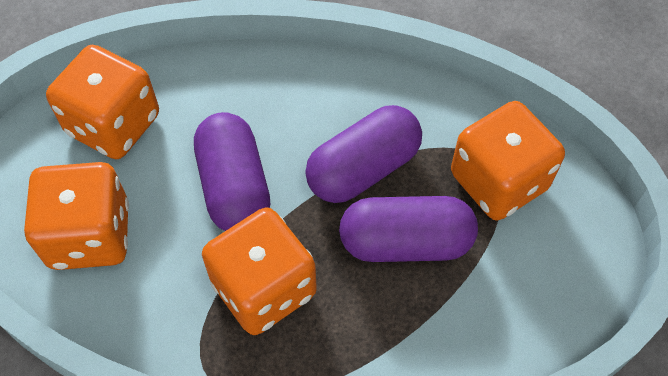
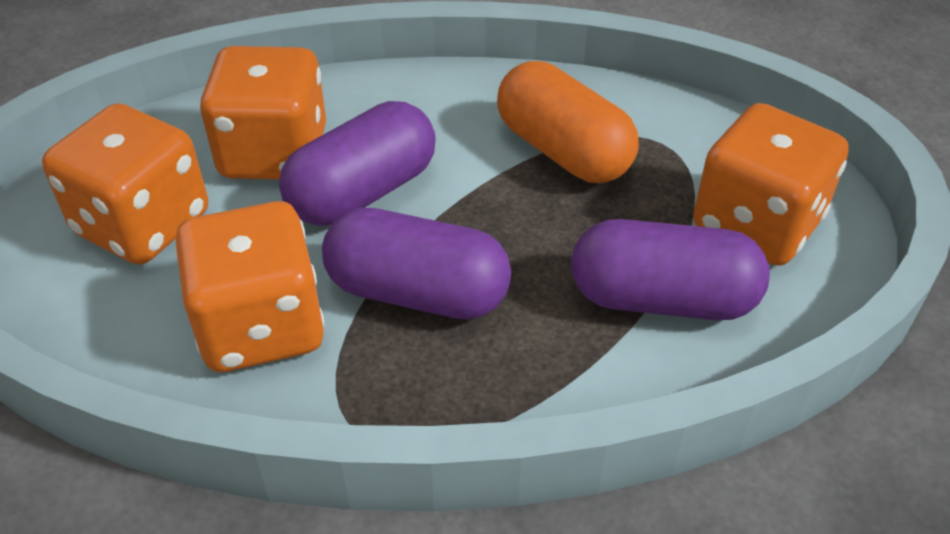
orange capsule: none = 0 -> [497,61,639,183] = 1

